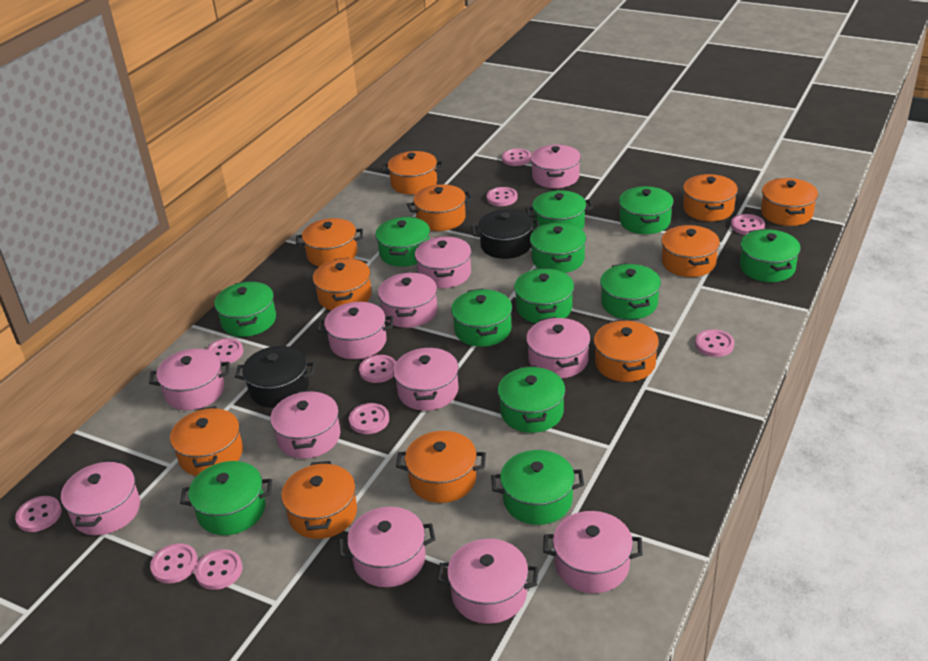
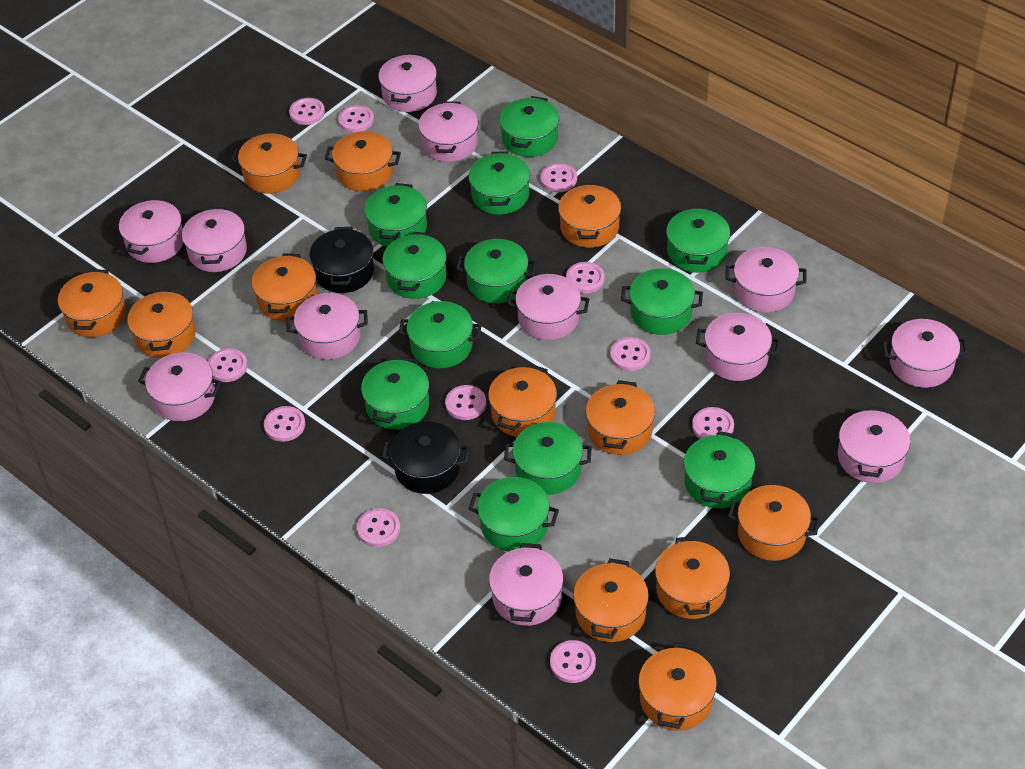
orange pot: [170,406,243,476] [281,461,357,539] [296,218,363,267] [313,258,372,311] [382,151,443,194] [396,431,486,503] [407,184,473,231] [594,319,659,382] [661,225,720,277] [683,174,738,221] [761,178,818,226] = 11 -> [58,269,126,337] [127,289,196,358] [231,133,307,194] [252,253,318,321] [325,131,401,191] [488,364,557,437] [558,183,621,248] [573,558,649,642] [586,380,655,455] [638,642,717,731] [655,536,730,619] [728,485,820,561] = 12
pink button: [15,496,62,532] [150,543,198,584] [195,549,242,590] [206,338,243,363] [349,403,389,434] [359,355,396,383] [487,187,517,206] [502,148,531,166] [695,329,734,357] [731,214,765,235] = 10 -> [208,348,248,382] [264,406,305,442] [289,98,325,125] [338,105,374,133] [357,508,400,547] [445,385,486,420] [540,163,577,192] [550,640,596,683] [566,262,605,294] [610,337,651,371] [692,407,734,439] = 11

